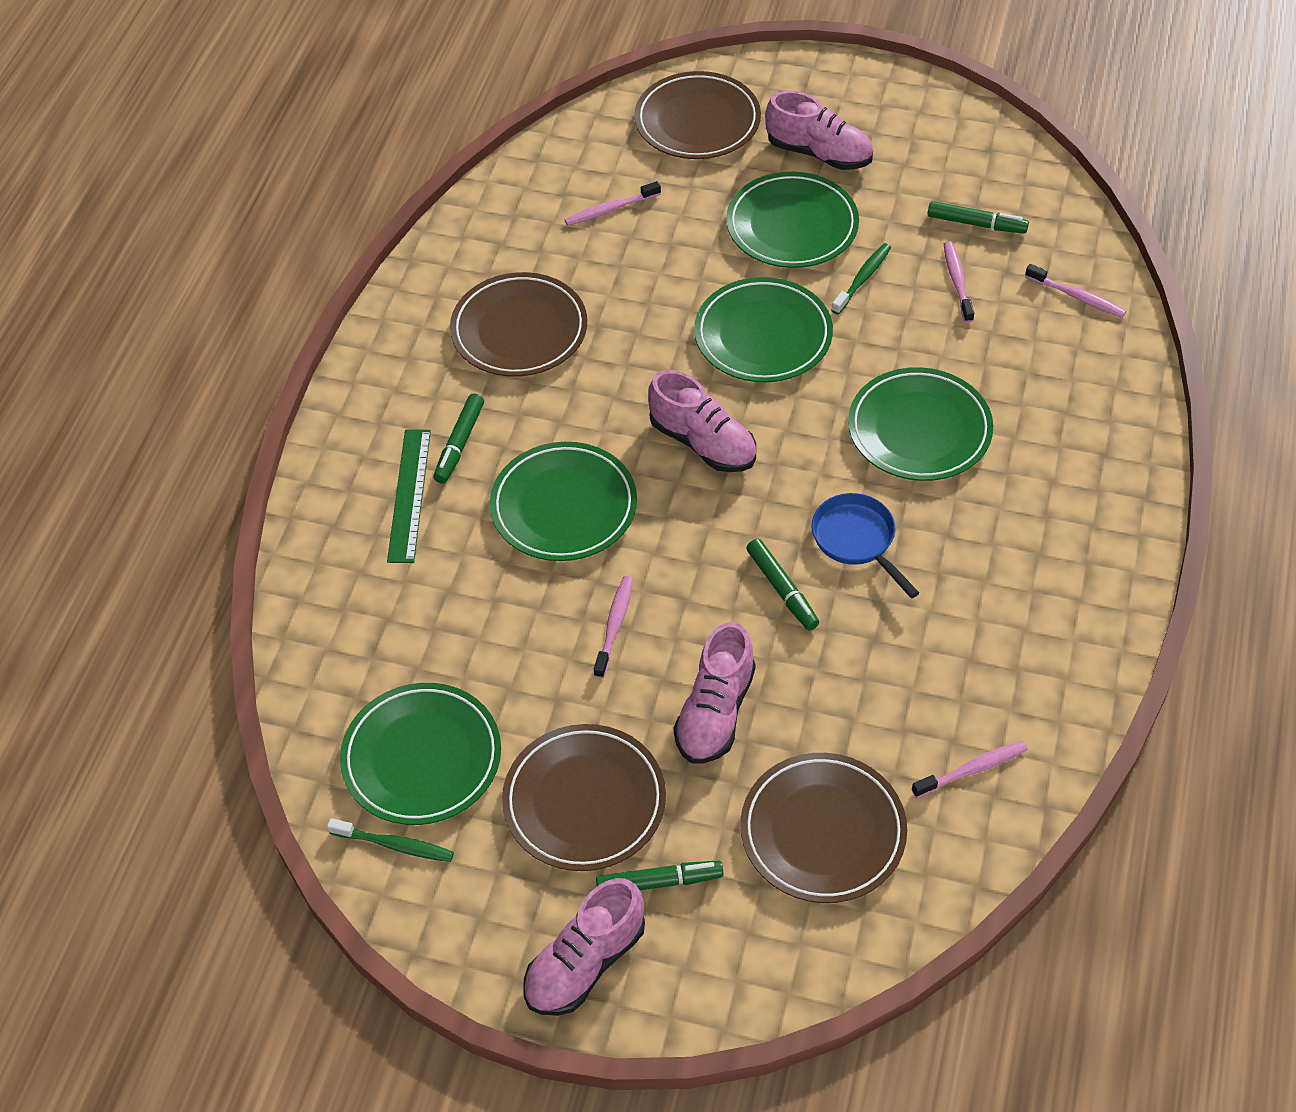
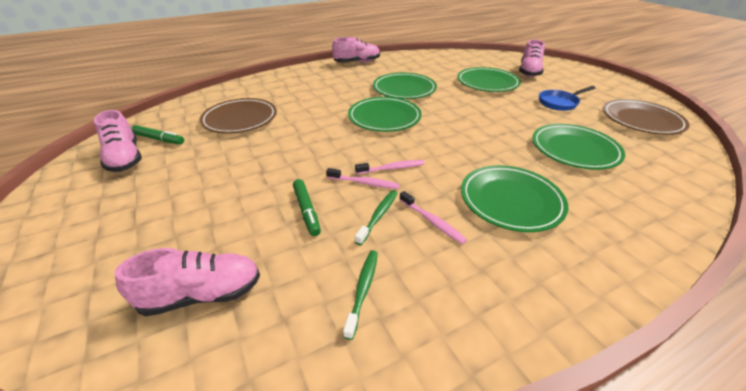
brown plate: [450,272,587,377] [502,724,666,871] [634,71,761,159] [740,753,907,903] = 4 -> [199,98,277,134] [602,99,690,135] = 2
green marker: [434,393,484,484] [596,860,723,890] [746,539,819,630] [928,201,1029,234] = 4 -> [131,125,184,145] [293,179,321,236] = 2
green ruler: [387,429,431,563] = 1 -> none = 0
pink toothbrush: [564,181,661,226] [594,576,633,678] [912,741,1028,798] [944,241,974,323] [1025,264,1126,318] = 5 -> [326,168,400,189] [355,160,425,174] [400,191,467,244] = 3

